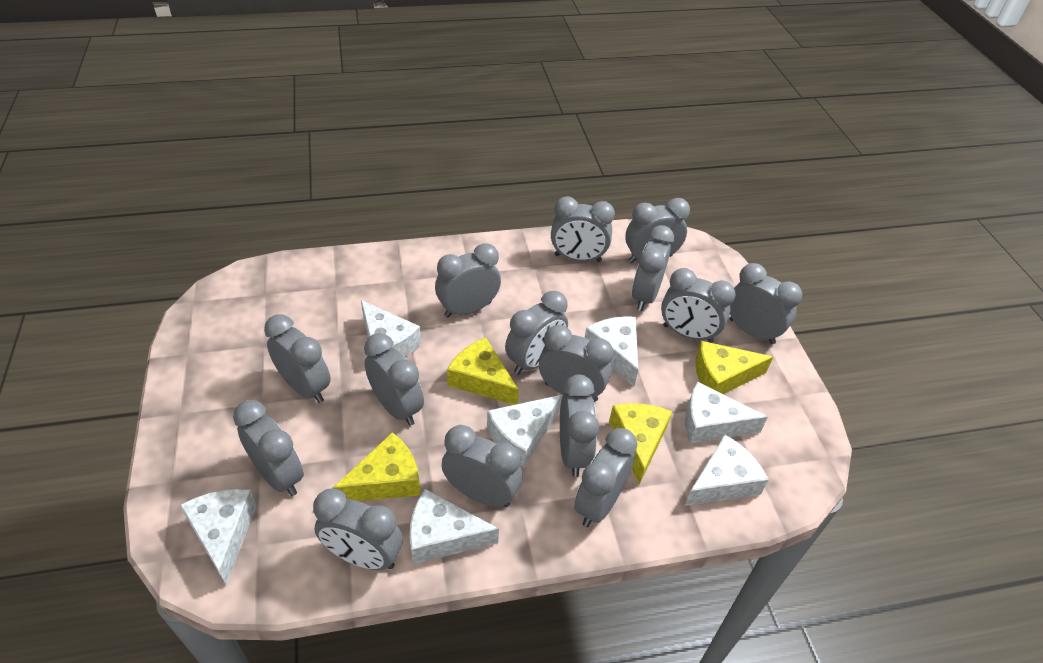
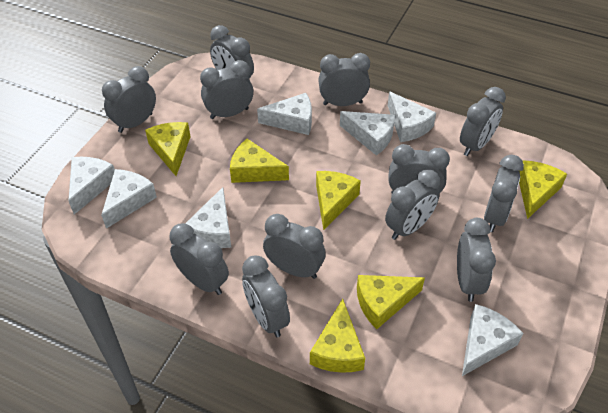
grey clock: [233,400,304,496] [264,314,331,403] [313,488,403,570] [364,333,424,426] [435,243,501,318] [442,425,522,507] [505,291,568,375] [539,325,613,402] [551,196,615,262] [560,375,599,477] [574,428,637,527] [625,198,690,263] [632,225,674,311] [661,268,736,343] [729,263,802,344] = 15 -> [102,66,156,133] [170,223,229,295] [200,60,253,119] [210,25,254,78] [242,255,290,337] [263,214,326,279] [318,53,370,106] [385,170,440,240] [388,144,450,194] [457,218,496,302] [460,87,506,156] [484,155,524,232] = 12
yellow cheese: [333,432,421,501] [447,338,519,405] [609,403,672,485] [695,341,773,394] = 4 -> [145,122,191,176] [230,139,289,183] [310,299,365,373] [316,171,361,231] [357,275,425,329] [519,160,567,219] = 6

